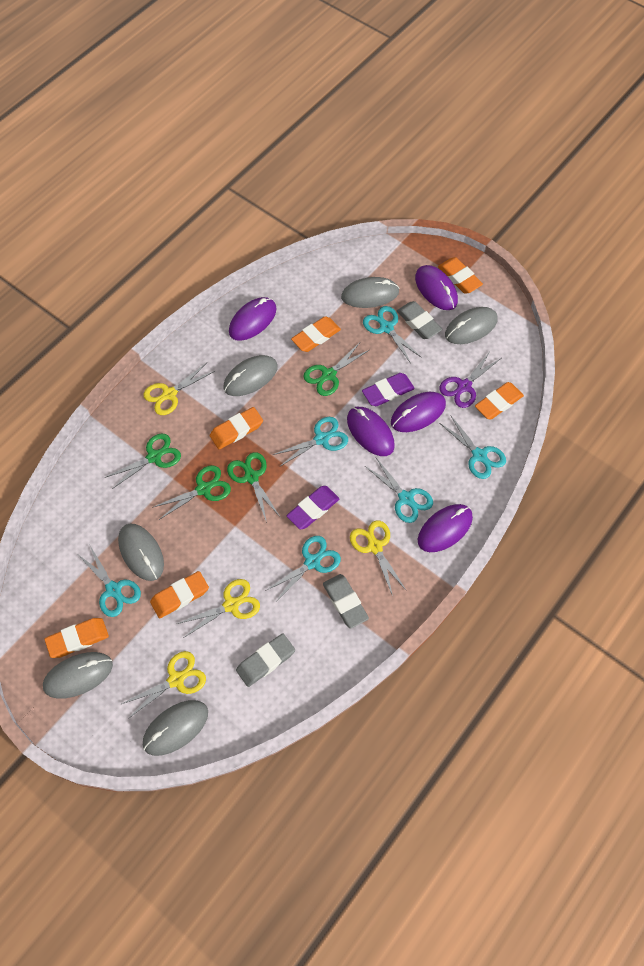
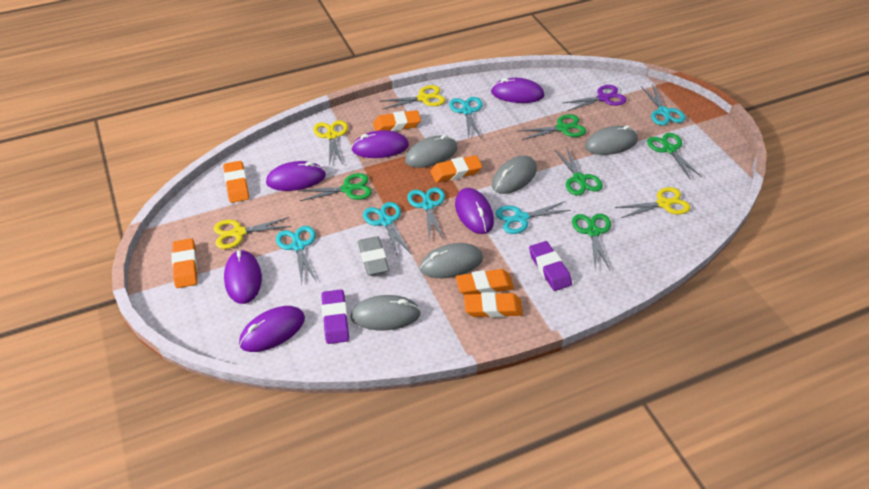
green scissors: [104,434,181,489] [152,465,231,520] [227,452,281,523] [303,342,369,396] = 4 -> [298,173,372,201] [520,114,586,140] [554,148,603,195] [572,214,611,270] [647,133,702,180] = 5
grey eraser: [236,633,295,687] [323,574,369,629] [397,301,442,339] = 3 -> [358,236,389,275] = 1
grey mouse: [43,652,113,699] [118,524,164,581] [143,700,208,756] [223,355,278,396] [341,277,399,308] [445,307,498,344] = 6 -> [350,295,421,330] [405,135,457,168] [420,243,483,278] [492,156,537,194] [585,125,638,155] = 5
purple mouse: [229,297,277,341] [347,407,395,456] [391,392,446,432] [415,265,458,310] [418,504,473,552] = 5 -> [224,250,262,304] [239,306,305,352] [266,161,326,191] [351,130,409,158] [455,188,494,234] [491,78,544,103] = 6

